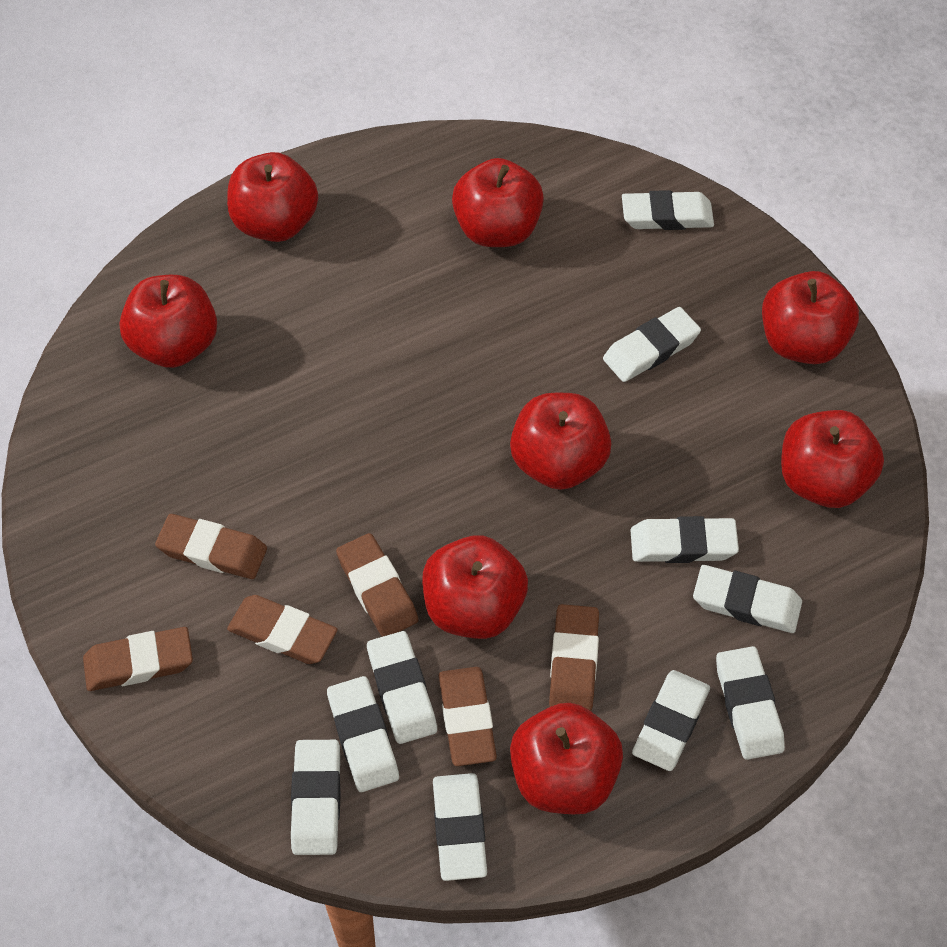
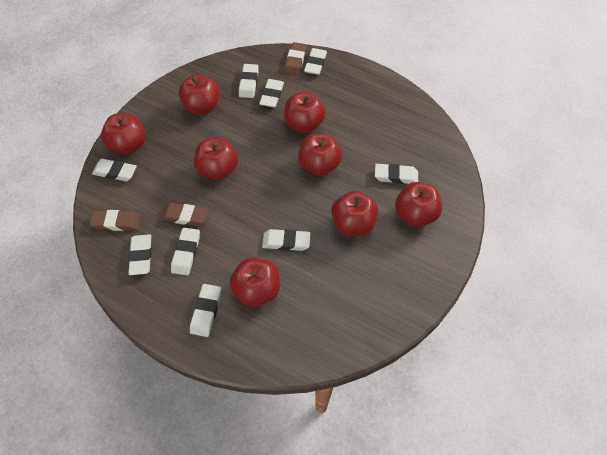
brown eraser: [83,627,193,691] [155,514,267,579] [227,595,337,664] [336,533,418,637] [439,667,497,766] [549,604,599,711] = 6 -> [90,210,141,231] [161,203,208,226] [284,42,307,76] = 3
white eraser: [291,740,341,855] [327,676,399,792] [367,631,437,744] [433,773,487,881] [603,307,701,382] [622,190,714,230] [630,516,739,563] [632,670,710,771] [693,565,802,633] [716,646,785,760] = 10 -> [92,159,137,181] [128,234,152,275] [171,228,200,276] [190,284,221,337] [239,64,259,98] [259,79,284,107] [262,229,311,251] [304,48,327,75] [375,164,418,184] = 9

